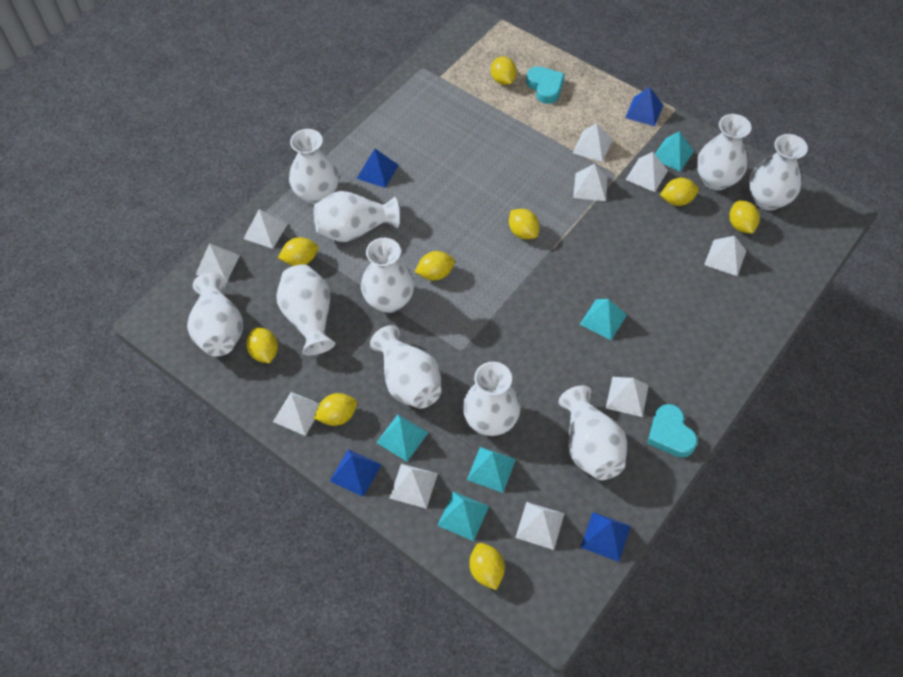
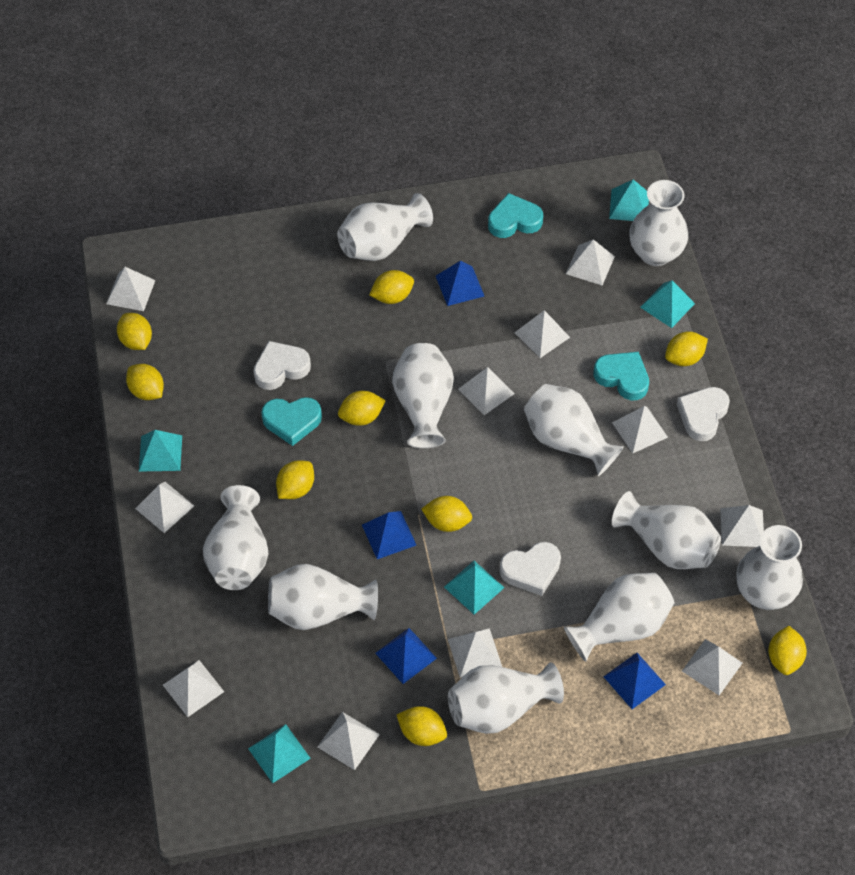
turquoise heart: [526,66,565,104] [647,404,698,458] = 2 -> [261,397,322,446] [488,193,543,238] [594,352,649,400] = 3
white heart: none = 0 -> [254,341,311,390] [500,542,561,596] [677,387,730,441] = 3
white pyramid: [195,243,240,282] [243,209,288,249] [273,392,319,436] [389,464,438,509] [515,502,564,550] [573,123,612,162] [573,164,608,201] [606,377,649,417] [626,152,668,192] [704,236,746,276] = 10 -> [106,267,155,311] [135,482,194,533] [163,660,224,717] [318,712,380,770] [448,628,502,678] [458,367,515,415] [514,310,570,358] [566,239,615,285] [612,406,668,453] [682,639,742,695] [720,505,764,547] = 11

